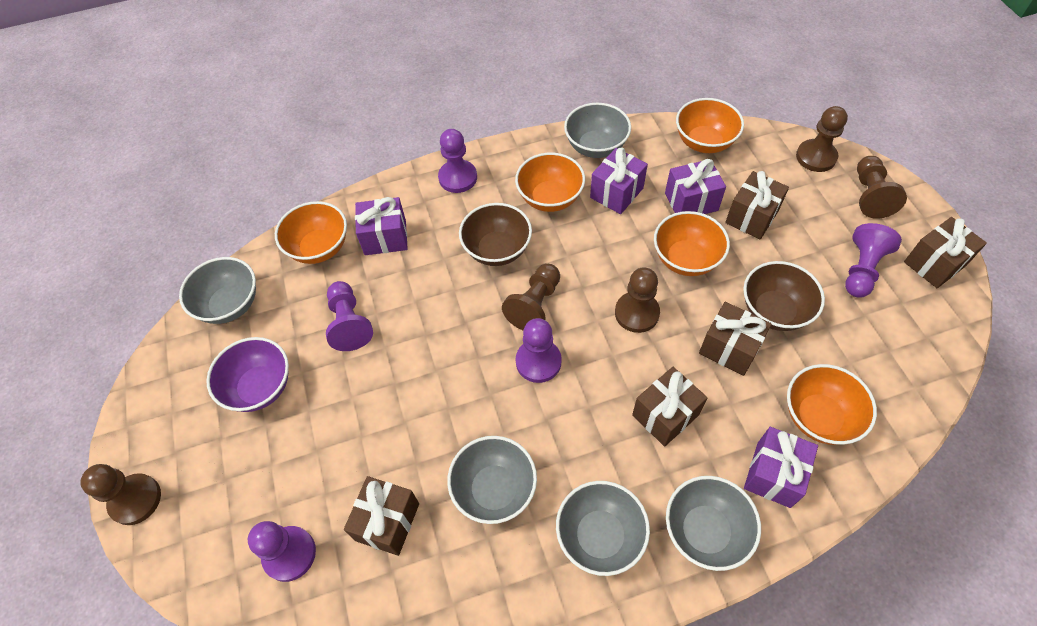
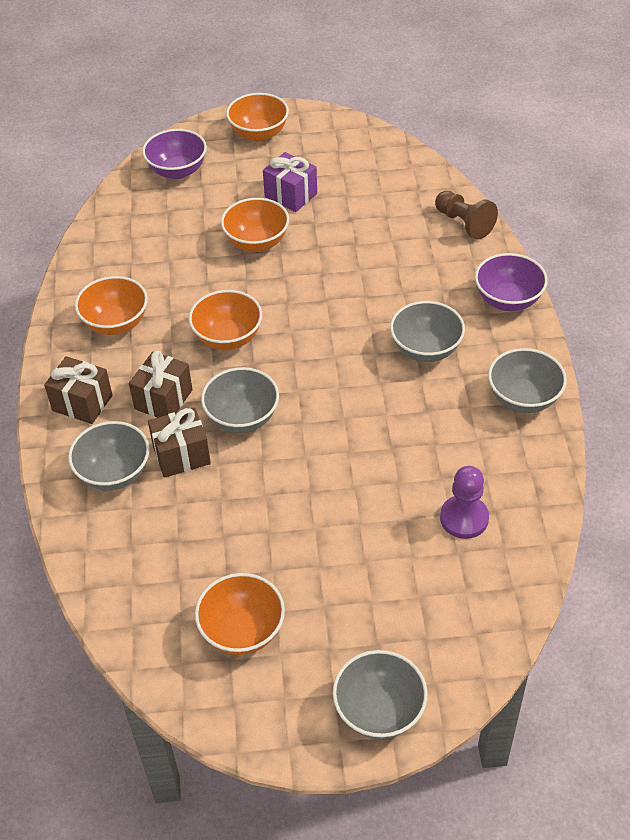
brown bowl: [459,203,532,266] [743,261,825,331] = 2 -> none = 0
brown gift: [344,476,419,556] [632,367,708,446] [699,302,772,376] [725,171,789,239] [904,217,987,288] = 5 -> [44,356,113,424] [129,351,193,418] [148,407,211,478] = 3
brown pawn: [80,464,161,525] [502,264,560,330] [615,268,660,333] [796,106,848,172] [857,156,907,219] = 5 -> [435,191,498,239] = 1
purple bowl: [206,337,289,412] = 1 -> [142,129,207,179] [475,253,548,311] = 2
purple gift: [355,197,408,255] [590,148,648,214] [665,159,726,214] [744,427,818,508] = 4 -> [263,152,317,212] = 1
purple pawn: [248,521,316,582] [326,281,373,351] [438,129,477,193] [516,318,562,383] [845,223,902,297] = 5 -> [440,466,489,539] = 1

